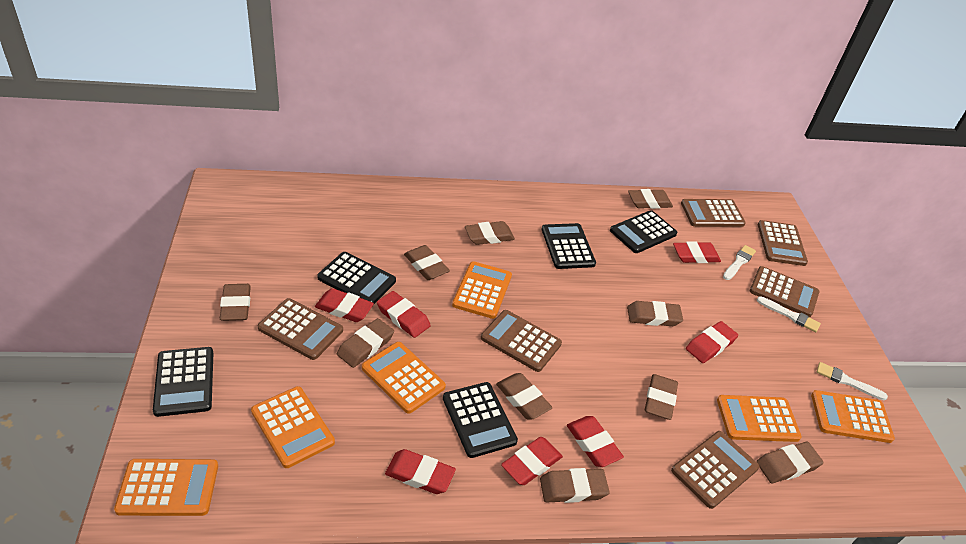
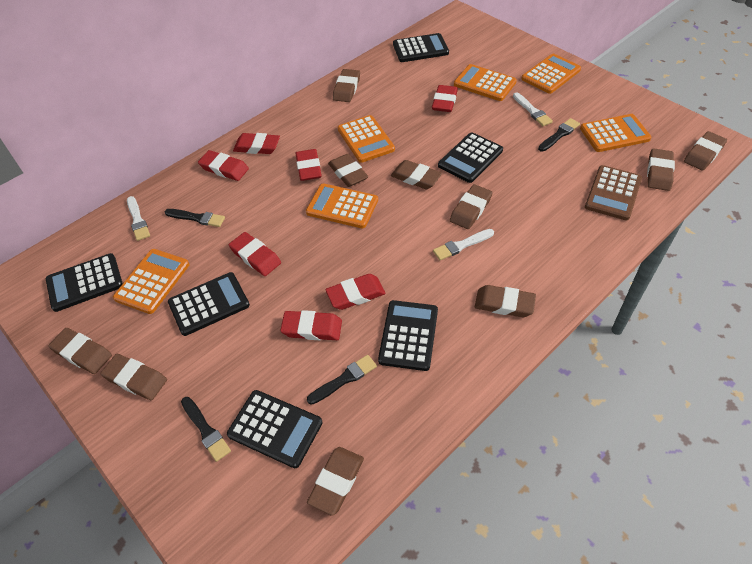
black brush: none = 0 -> [165,209,225,227] [181,397,231,462] [307,355,377,405] [538,118,580,152] = 4
black calculator: [153,347,213,417] [317,252,396,304] [443,382,518,458] [542,223,596,269] [610,210,677,253] = 5 -> [46,253,123,312] [168,272,250,336] [227,390,322,468] [378,300,438,371] [393,33,449,62] [438,132,503,183] = 6
brown calculator: [258,298,343,360] [481,310,562,372] [671,431,759,509] [681,199,746,227] [750,266,819,317] [758,220,808,266] = 6 -> [585,165,642,220] = 1

